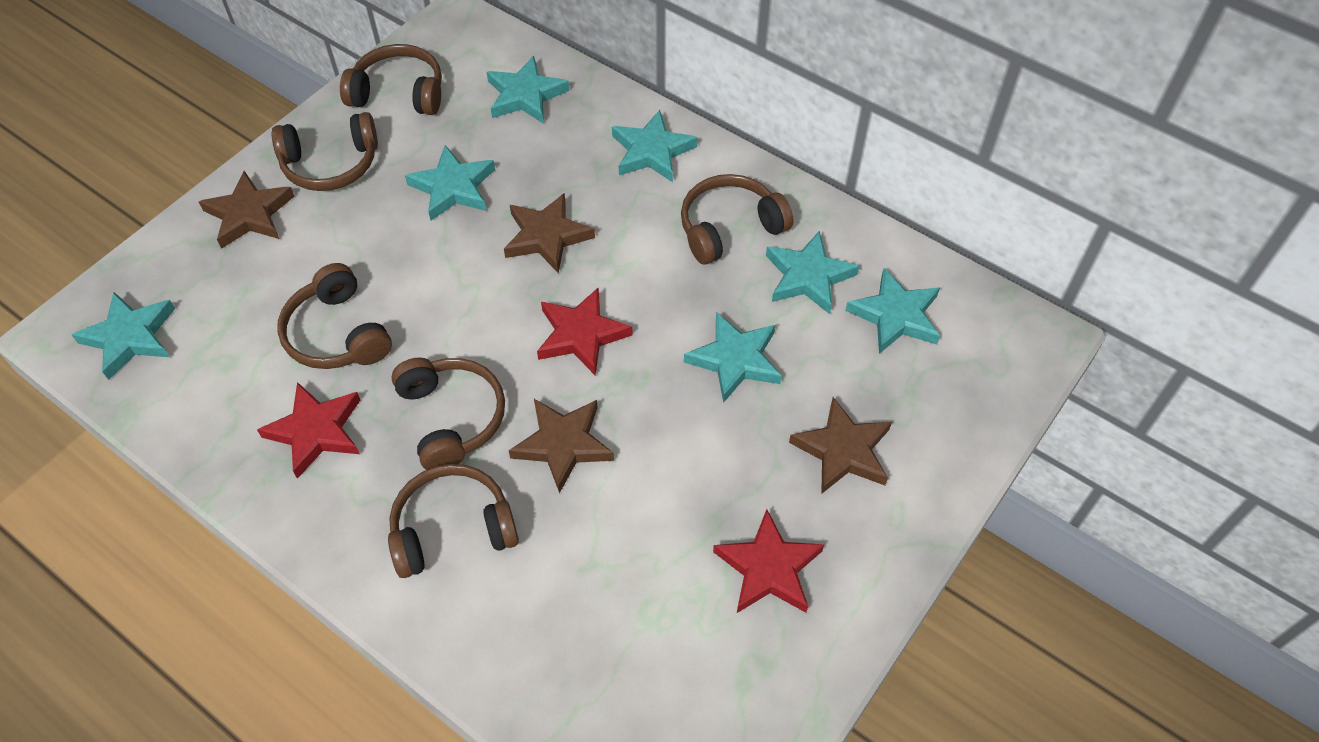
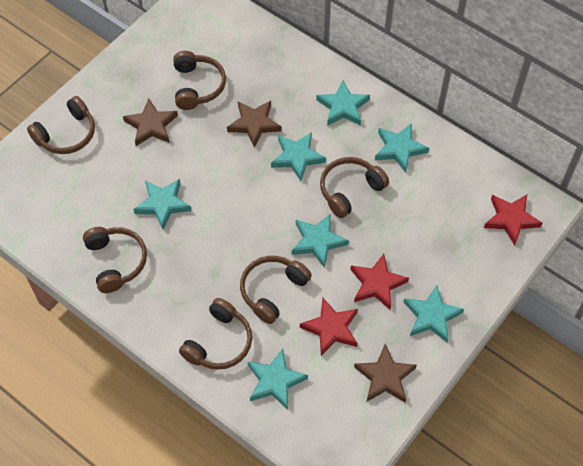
brown star: [199,171,295,249] [504,193,595,273] [509,399,614,494] [789,397,892,494] = 4 -> [123,99,178,146] [227,101,282,148] [354,344,417,402] = 3

